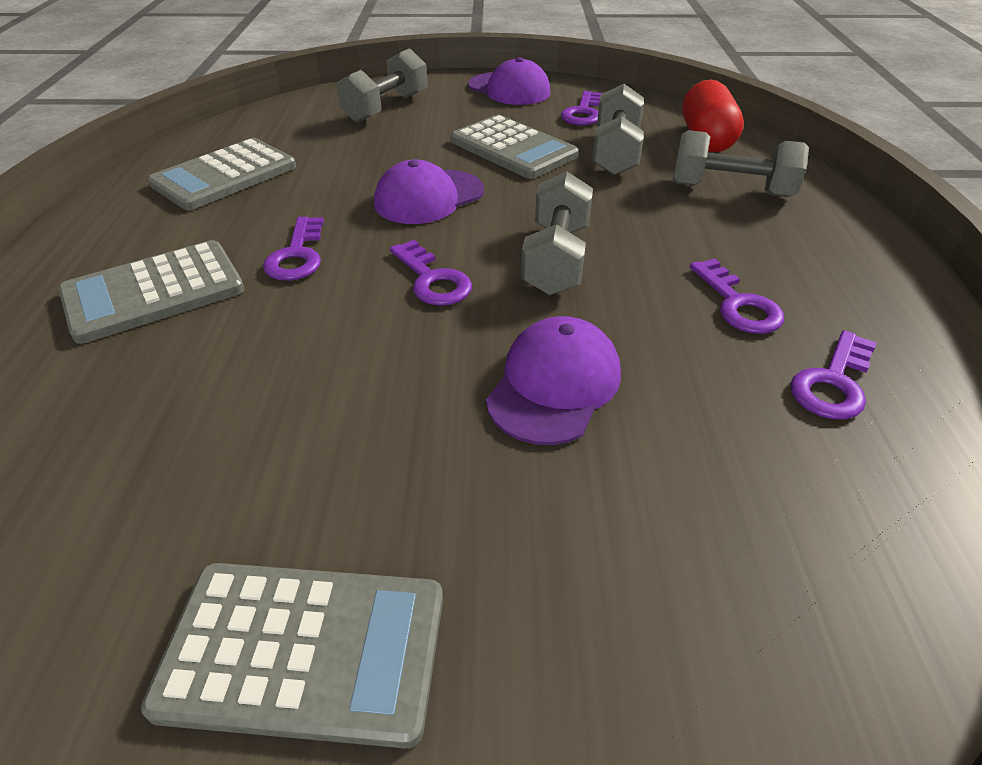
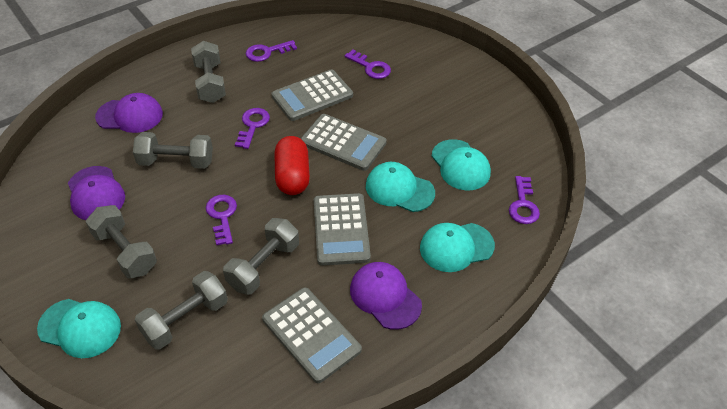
grey dumbbell: [336,48,428,123] [521,172,593,295] [592,84,644,175] [673,130,809,197] = 4 -> [86,205,157,278] [133,132,213,169] [135,271,228,350] [191,41,226,103] [223,218,299,295] = 5
turquoise cap: none = 0 -> [37,299,121,358] [366,162,435,212] [420,223,495,272] [432,139,491,190] = 4

